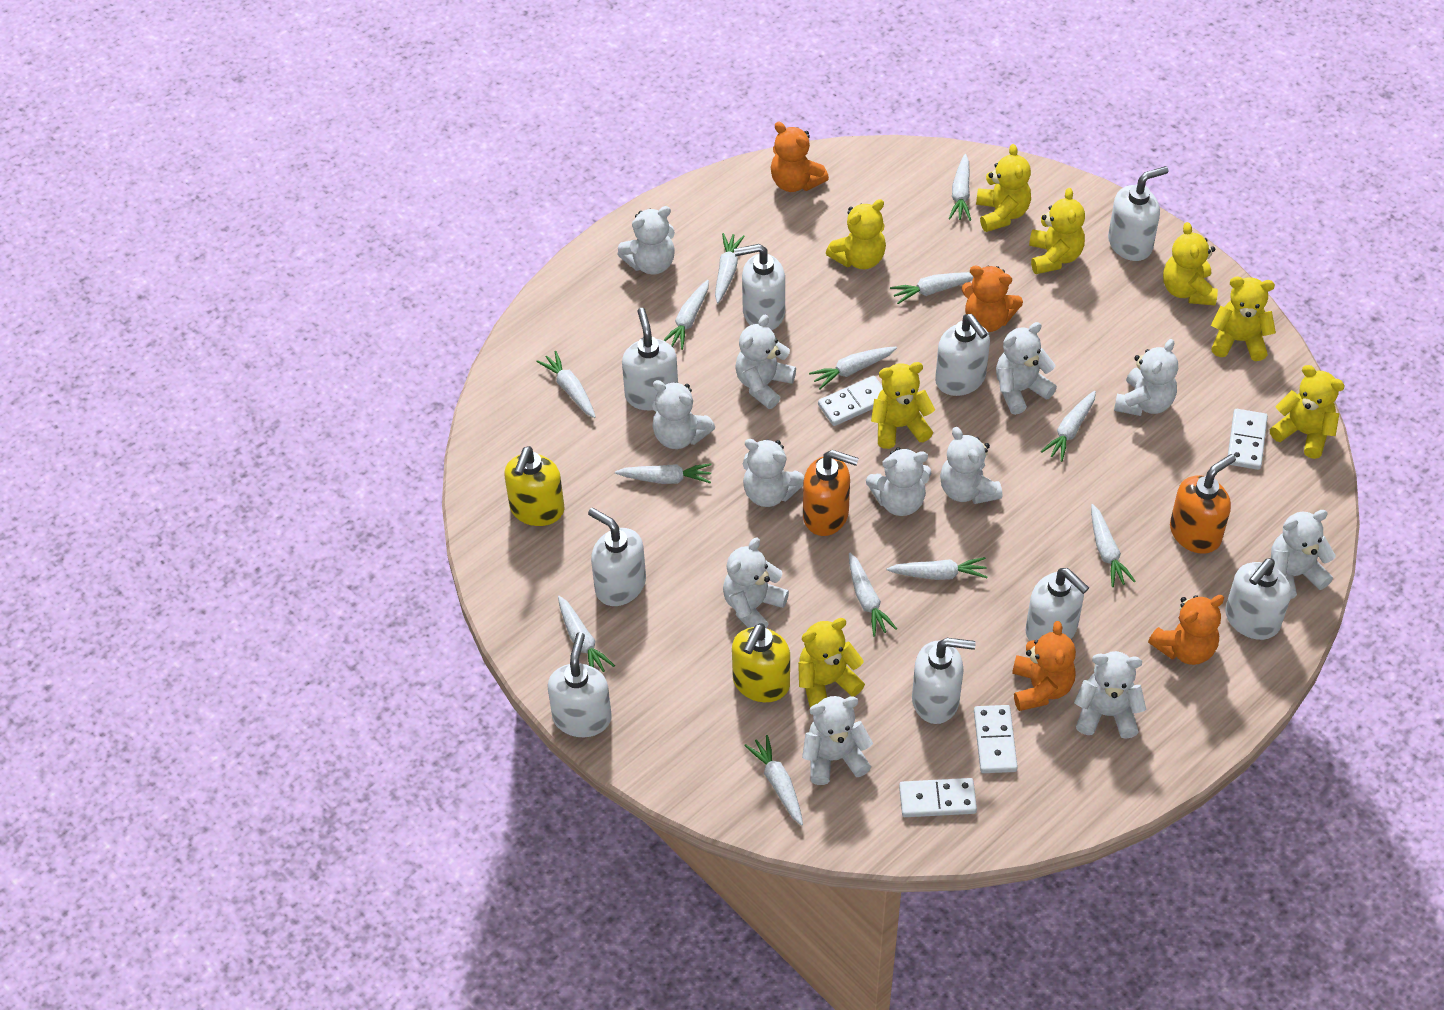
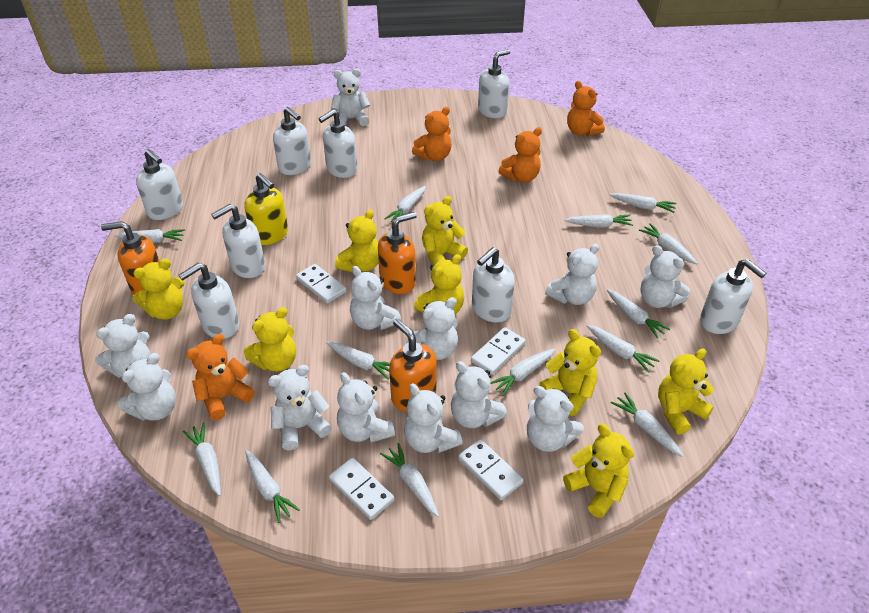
orange soap dispenser: [803,450,859,536] [1170,454,1236,554] = 2 -> [101,221,160,295] [378,212,417,294] [389,319,437,411] = 3
white soap dispenser: [548,632,612,737] [588,508,646,606] [622,308,678,410] [734,244,785,330] [912,638,976,724] [935,314,990,396] [1026,568,1089,641] [1108,166,1169,261] [1225,558,1291,640] = 9 -> [136,149,183,220] [178,263,239,339] [211,204,265,278] [273,107,311,175] [319,109,358,178] [472,247,515,322] [478,49,510,118] [700,259,766,334] = 8
yellow soap dispenser: [504,446,565,526] [732,623,790,702] = 2 -> [244,173,288,245] = 1

